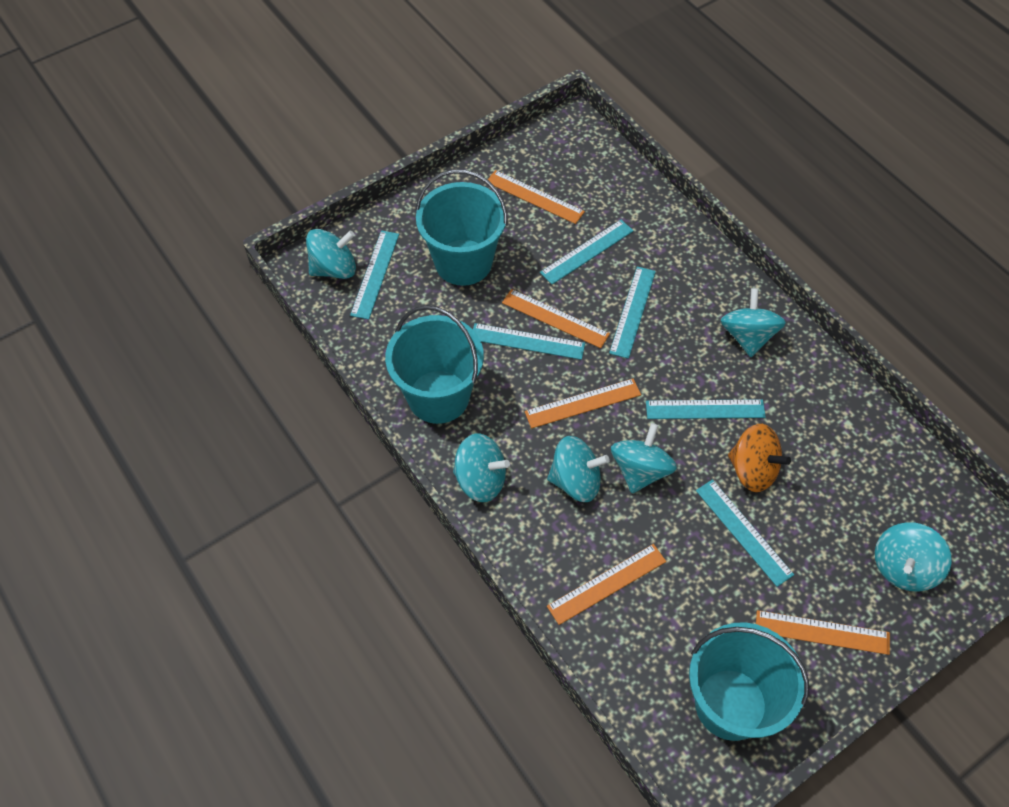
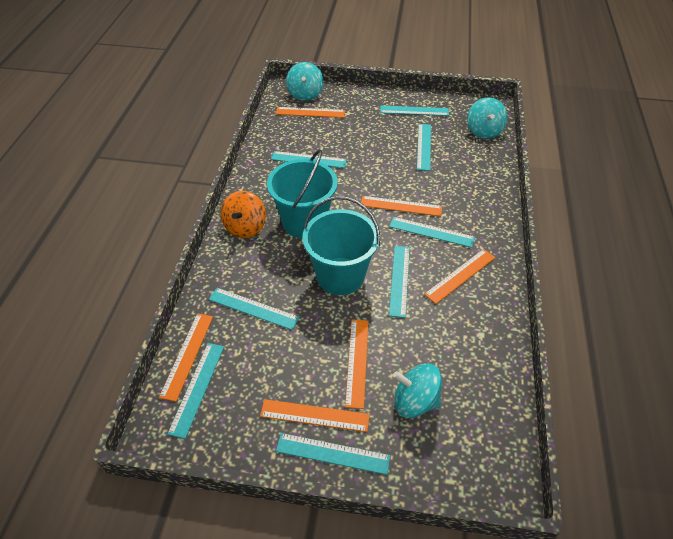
orange ruler: [488,170,585,224] [502,289,610,348] [524,378,641,428] [547,544,666,625] [756,610,890,655] = 5 -> [159,313,213,402] [260,399,370,432] [276,107,345,118] [345,319,368,409] [361,196,442,216] [424,249,495,304] = 6
turquoise bucket: [385,305,484,424] [416,169,508,286] [689,622,809,741] = 3 -> [267,149,338,238] [302,196,380,295] = 2
turquoise ruler: [350,230,399,319] [473,323,585,360] [540,220,633,284] [609,266,656,359] [646,399,766,419] [696,479,794,587] = 6 -> [167,343,224,439] [209,288,299,330] [271,151,347,168] [276,433,390,475] [380,106,449,116] [389,217,475,248] [389,246,410,318] [417,124,431,171] = 8
turquoise spinning top: [306,229,356,279] [453,434,510,502] [547,436,610,502] [611,423,677,493] [720,288,786,357] [875,522,952,592] = 6 -> [286,62,324,101] [393,363,442,418] [467,97,508,139] = 3

